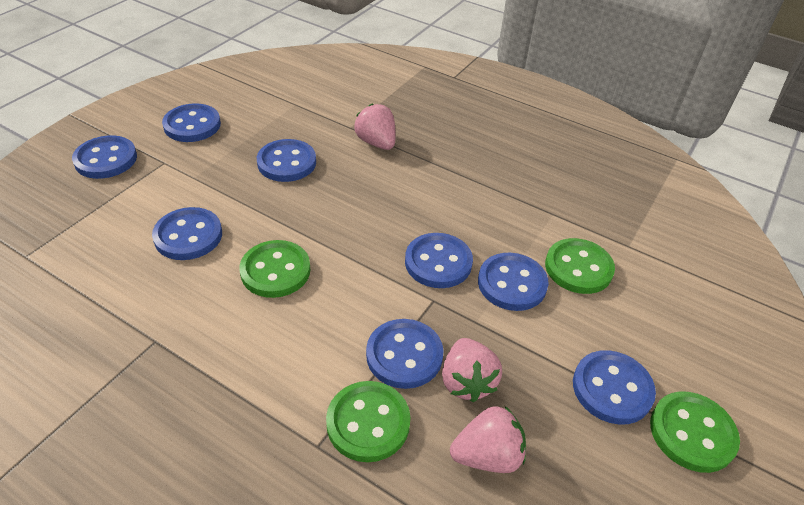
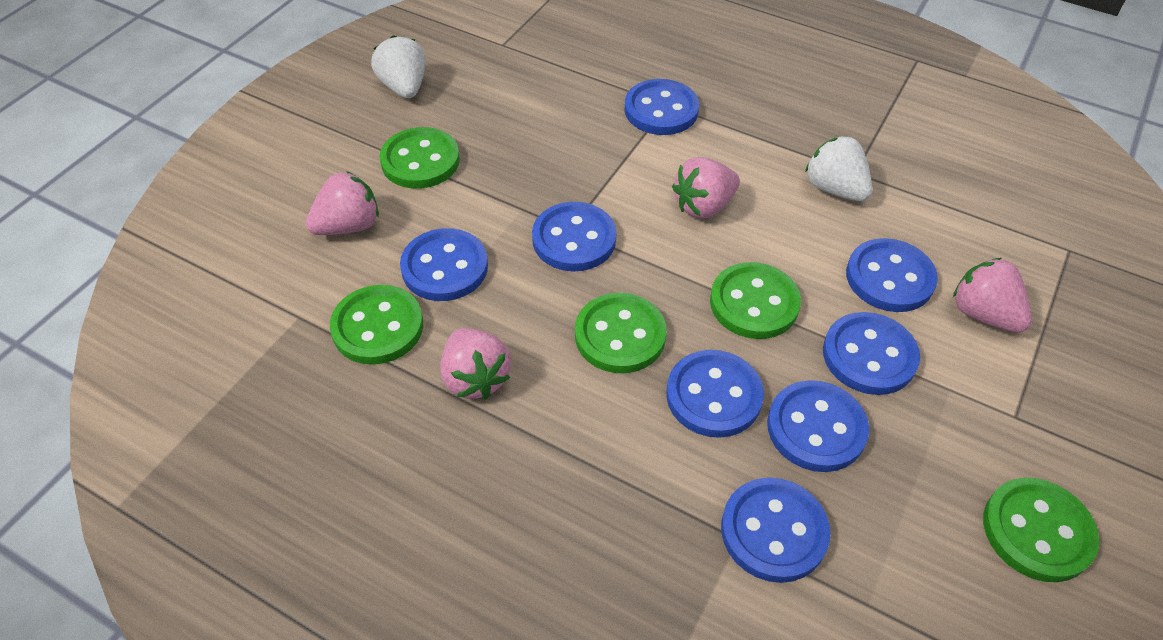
green button: [239,240,311,298] [326,381,411,462] [545,238,615,294] [650,391,740,473] = 4 -> [330,285,423,365] [380,127,460,189] [575,293,667,373] [710,262,801,339] [983,478,1099,582] = 5
pink strawberry: [354,104,396,150] [442,338,502,402] [450,406,526,473] = 3 -> [306,171,379,235] [440,328,511,399] [672,157,740,219] [953,258,1032,333] = 4
white strawberry: none = 0 -> [371,35,426,98] [805,136,872,201] = 2

